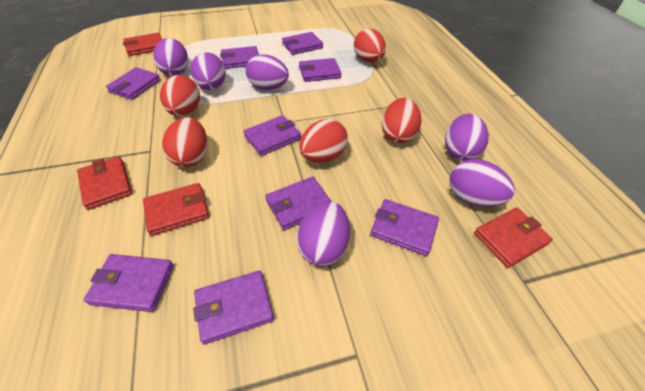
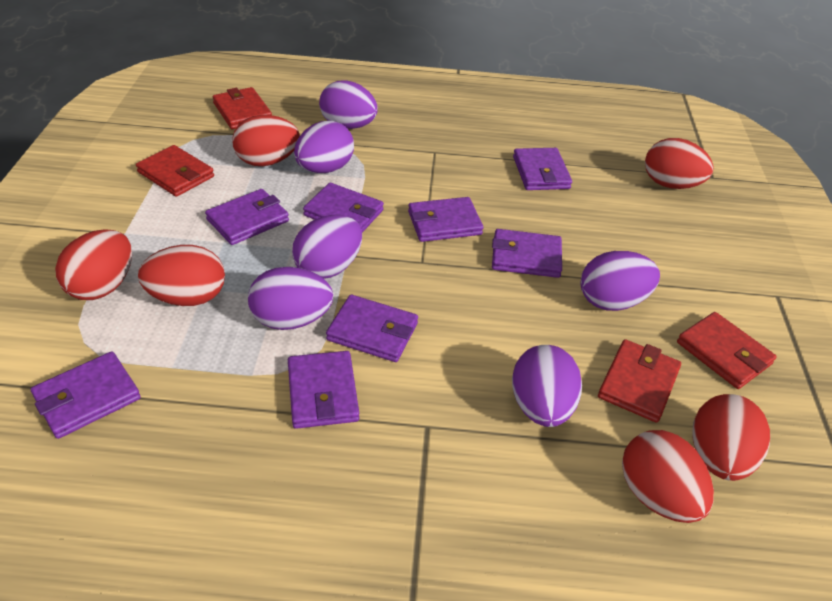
purple wallet: [84,254,174,312] [106,67,161,100] [193,271,274,344] [220,46,259,69] [243,115,301,156] [265,177,331,230] [282,32,323,55] [299,58,342,82] [370,199,439,256] = 9 -> [31,351,141,439] [205,189,289,245] [288,351,359,429] [303,183,384,233] [326,295,418,362] [408,197,483,242] [492,229,562,278] [513,148,572,190] = 8
red egg: [160,75,200,116] [162,117,208,167] [299,119,348,163] [354,29,386,62] [382,98,421,143] = 5 -> [55,230,132,300] [138,245,225,306] [232,115,300,166] [622,430,714,523] [645,138,714,189] [692,394,770,481] = 6

